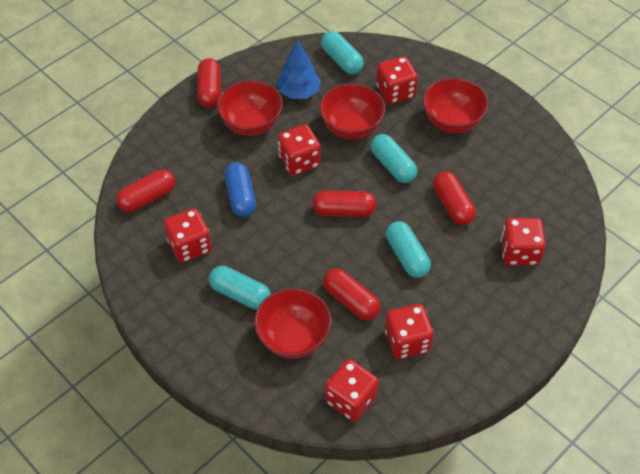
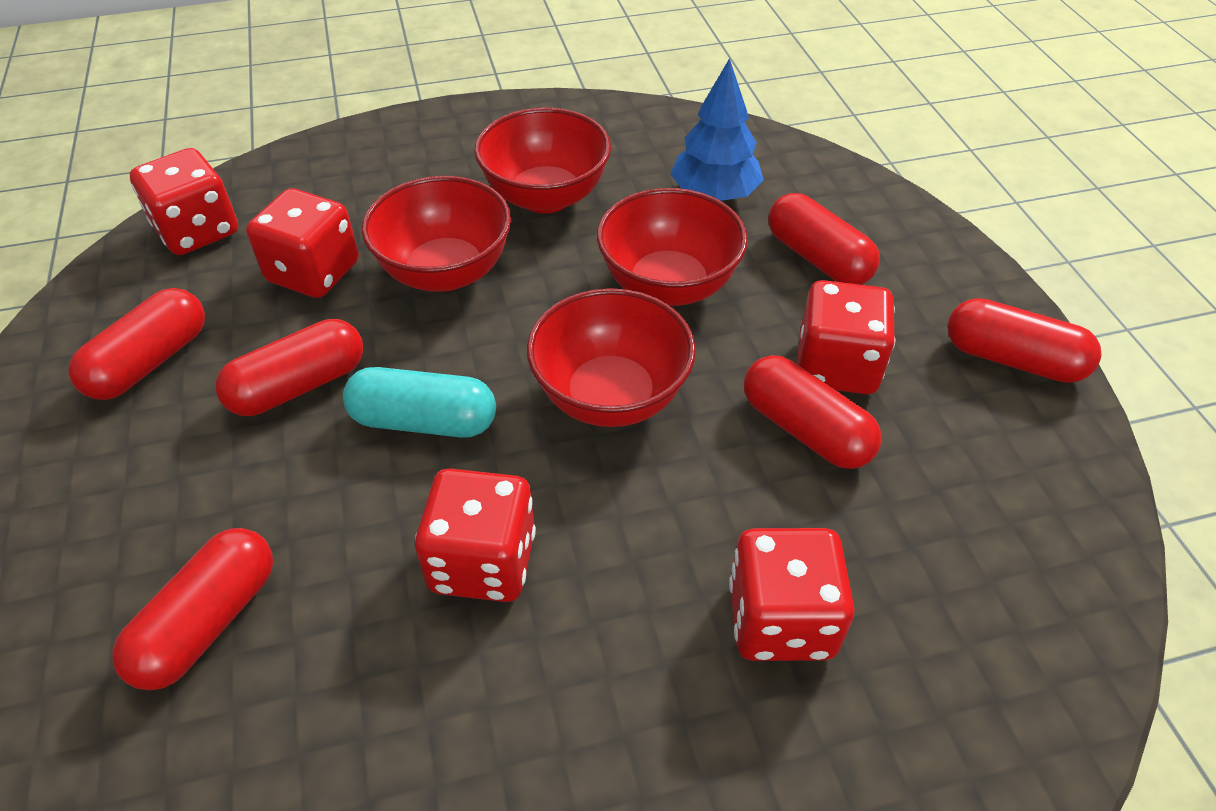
blue capsule: [224,162,256,217] = 1 -> none = 0
red capsule: [116,169,175,212] [197,58,221,108] [312,190,377,217] [323,268,381,320] [433,171,476,225] = 5 -> [68,288,205,400] [112,528,273,690] [216,319,363,416] [744,355,882,469] [768,193,880,285] [947,298,1102,383] = 6
red dice: [164,208,212,263] [278,124,321,176] [325,359,379,421] [376,56,418,104] [385,304,434,359] [501,218,546,266] = 6 -> [130,148,238,255] [246,188,359,298] [415,469,536,602] [729,528,855,661] [797,280,895,394] = 5
turquoise capsule: [209,266,271,310] [321,31,364,74] [371,134,417,183] [386,221,431,278] = 4 -> [343,367,496,438] = 1

